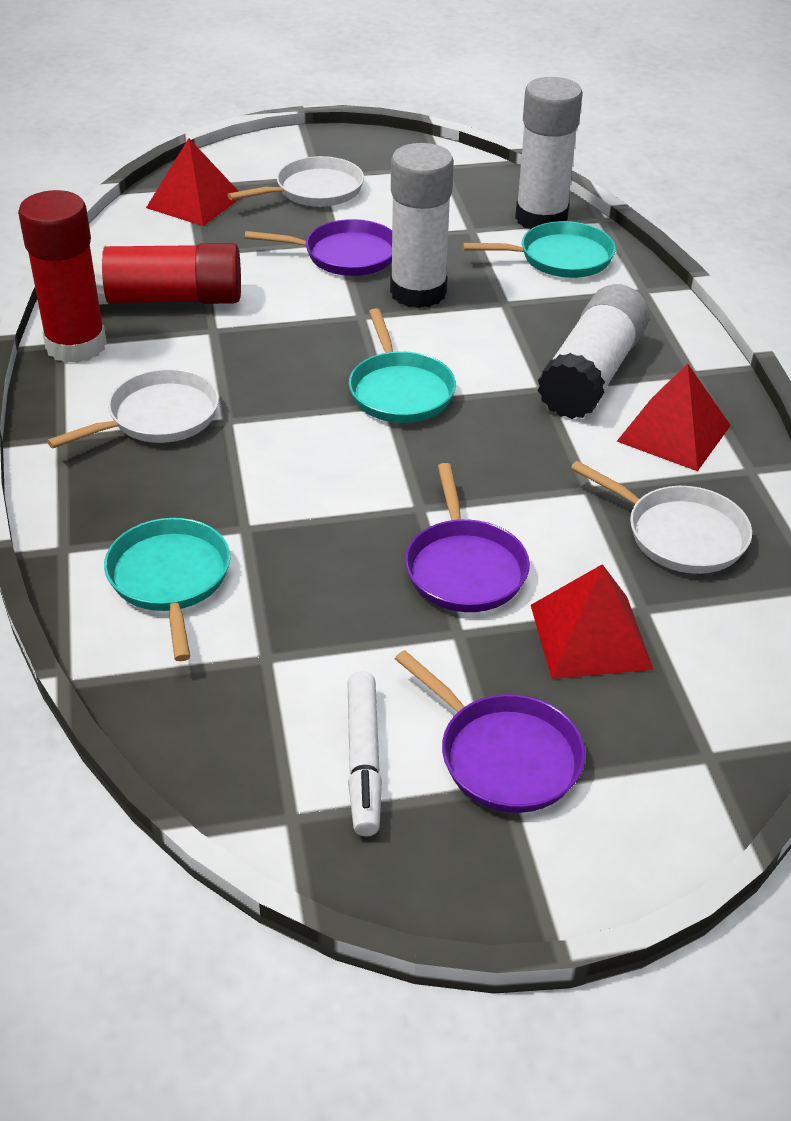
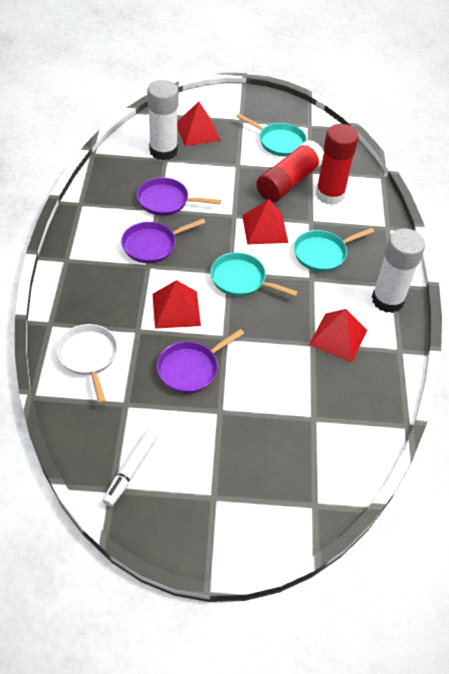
red pyramid: [146,138,239,226] [531,564,654,679] [617,364,731,471] = 3 -> [153,280,201,329] [177,102,221,146] [242,199,288,245] [309,309,367,362] = 4
white glue stick: [390,143,454,308] [515,77,583,229] [537,284,649,419] = 3 -> [147,80,179,160] [372,229,425,313] = 2
white pan: [47,369,219,448] [228,156,364,207] [571,461,752,574] = 3 -> [56,324,118,404] = 1

